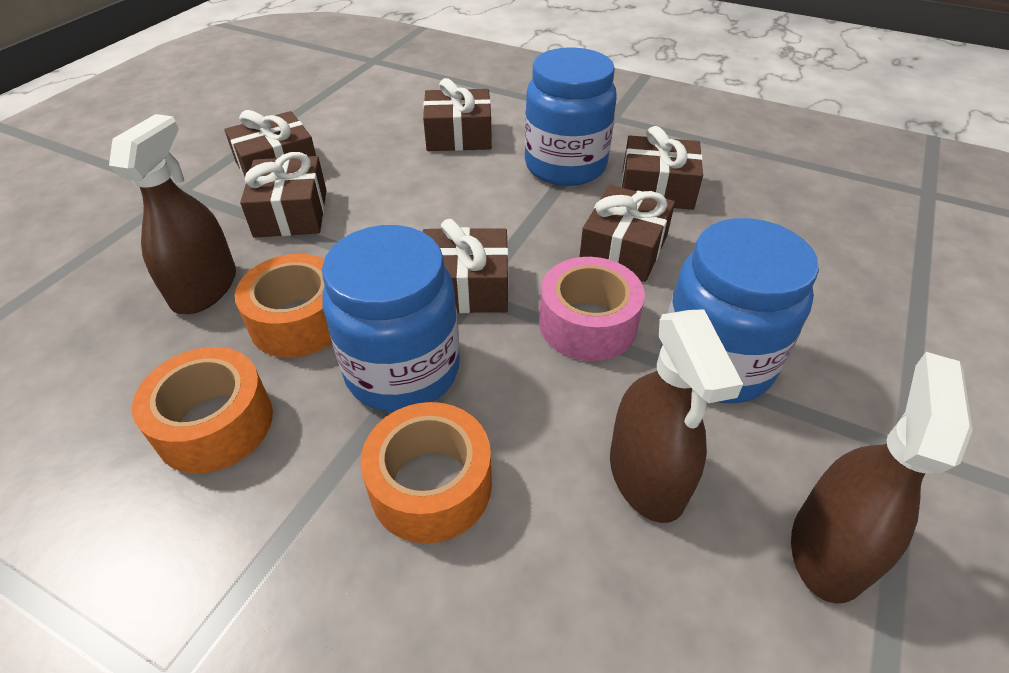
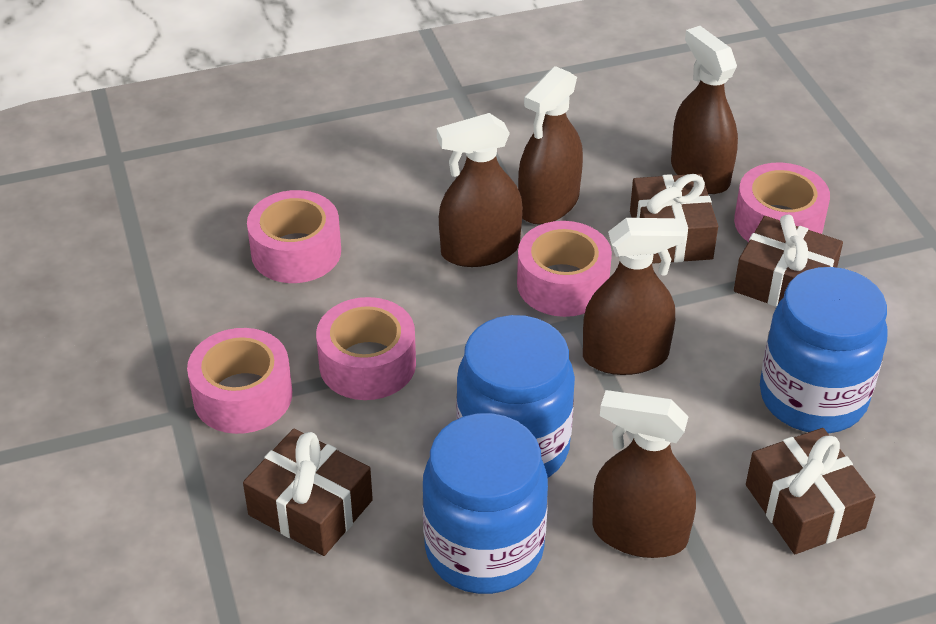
brown gift: [224,110,316,178] [240,152,326,238] [423,78,492,151] [423,219,509,313] [579,185,675,282] [621,126,703,210] = 6 -> [243,428,373,556] [630,174,718,264] [734,214,843,307] [746,428,876,554] = 4
brown spray bottle: [109,114,236,314] [610,309,743,523] [791,352,973,604] = 3 -> [437,113,523,267] [518,66,583,225] [583,218,688,375] [592,390,696,558] [671,26,738,194] = 5
orange tape: [132,347,273,473] [235,254,332,358] [360,402,492,543] = 3 -> none = 0
pink tape: [539,257,645,361] = 1 -> [187,328,292,434] [247,190,341,283] [316,297,416,400] [517,221,612,317] [734,163,830,242] = 5

